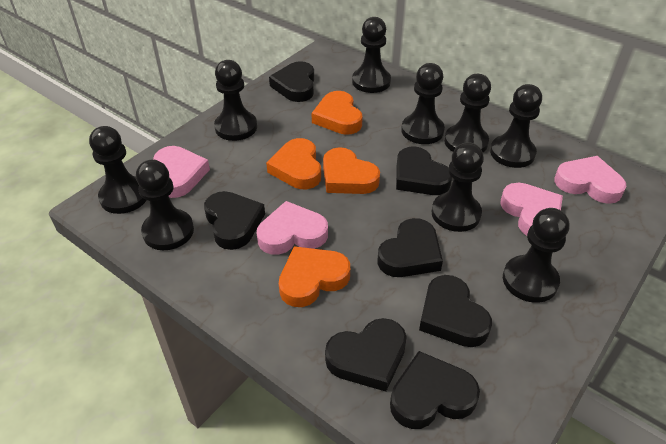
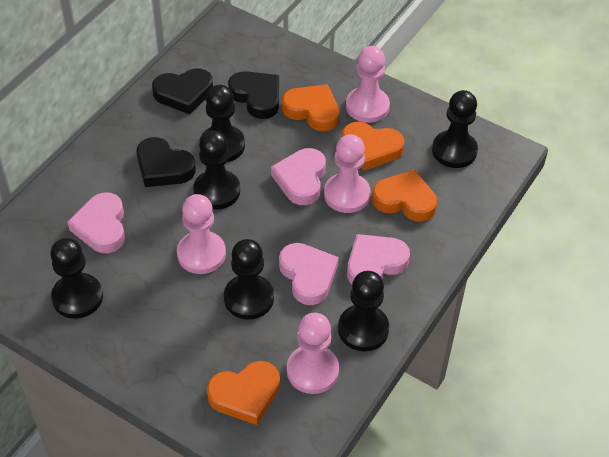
black heart: [204,191,265,250] [269,61,314,102] [325,318,407,392] [378,218,443,277] [390,351,480,429] [396,146,452,195] [419,275,492,347] = 7 -> [137,137,196,187] [152,68,213,114] [228,71,279,119] = 3
black pawn: [89,126,147,214] [136,159,194,250] [214,60,257,141] [352,17,391,93] [401,63,445,144] [432,142,484,232] [444,74,491,152] [490,84,542,168] [503,208,569,303] = 9 -> [50,238,103,319] [193,131,240,210] [200,85,245,162] [224,239,274,320] [338,271,389,351] [432,90,478,168] = 6
pink pawn: none = 0 -> [177,194,226,274] [287,313,339,394] [324,134,371,213] [346,46,390,123] = 4

